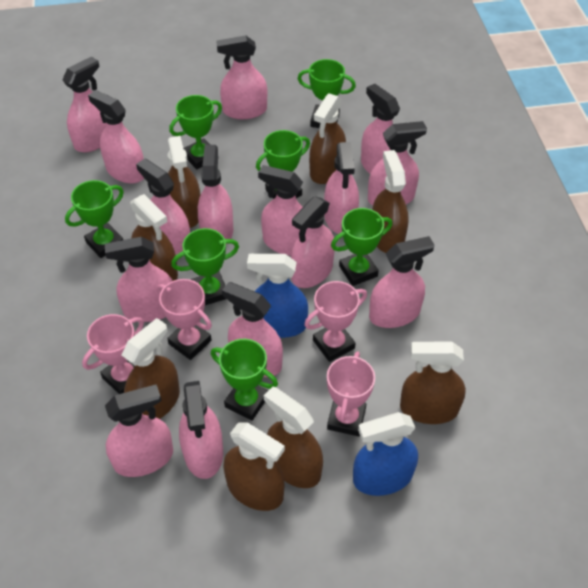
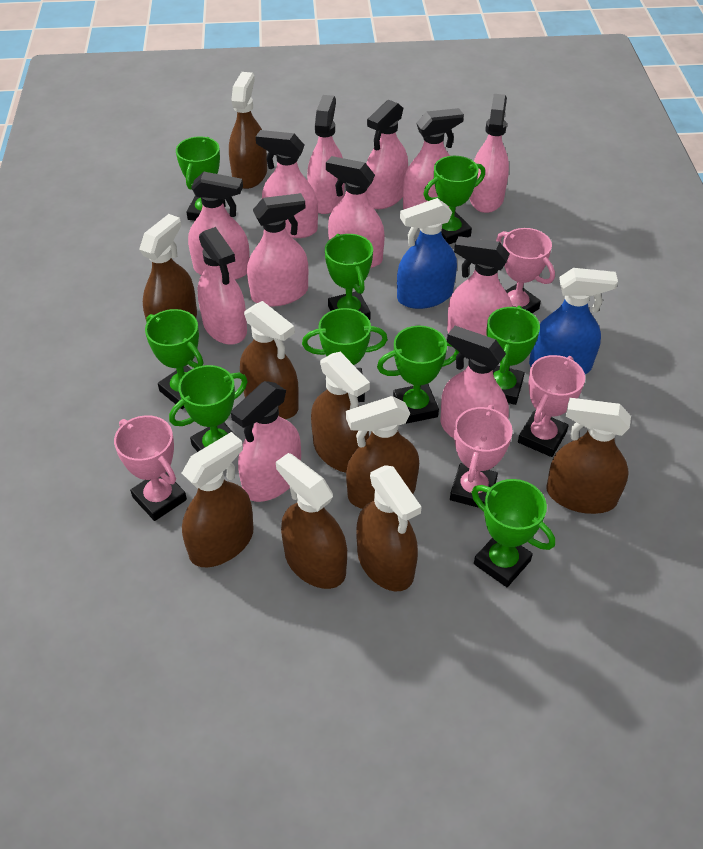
brown spray bottle: [122,318,180,419] [130,194,178,281] [168,136,200,228] [223,423,285,511] [264,387,323,488] [309,93,346,184] [372,150,409,253] [400,342,466,424] = 8 -> [139,214,197,319] [182,432,254,567] [229,72,267,189] [240,301,299,419] [276,453,347,589] [311,352,370,473] [346,396,419,509] [356,465,421,591] [547,398,631,514] = 9
green trophy: [65,180,124,258] [169,95,222,169] [171,228,239,305] [211,339,278,421] [256,130,310,199] [298,59,356,128] [331,208,392,286] = 7 -> [145,309,204,409] [169,365,247,452] [176,136,226,221] [302,308,388,402] [325,234,373,320] [377,326,459,424] [423,156,485,244] [472,479,555,587] [486,306,540,405] = 9
pink spray bottle: [62,57,107,152] [88,90,144,184] [105,237,173,322] [105,384,173,477] [136,159,190,255] [179,381,223,479] [198,145,233,245] [216,35,267,119] [222,282,283,377] [258,165,303,256] [291,196,335,288] [324,142,359,234] [361,84,400,174] [368,121,427,206] [369,236,435,328] = 15 -> [188,172,250,280] [197,227,247,345] [231,381,301,502] [247,193,308,307] [256,130,318,238] [307,95,345,214] [326,156,385,268] [366,99,408,209] [403,108,464,209] [440,326,509,439] [447,236,513,336] [470,94,509,213] = 12

